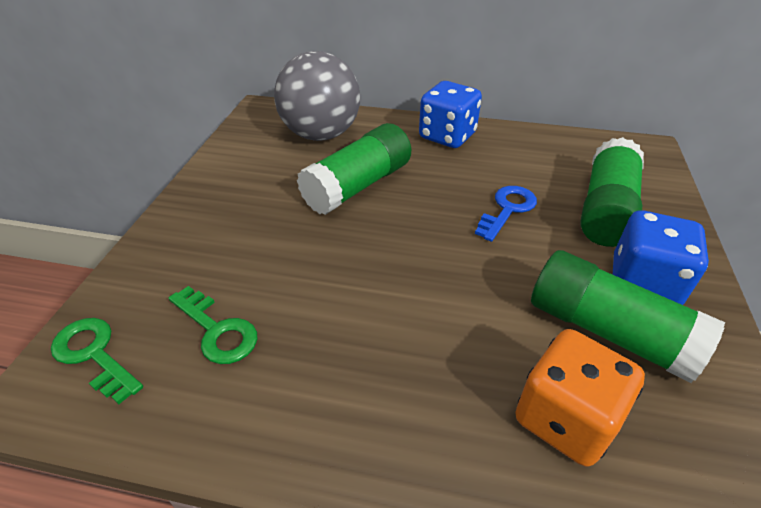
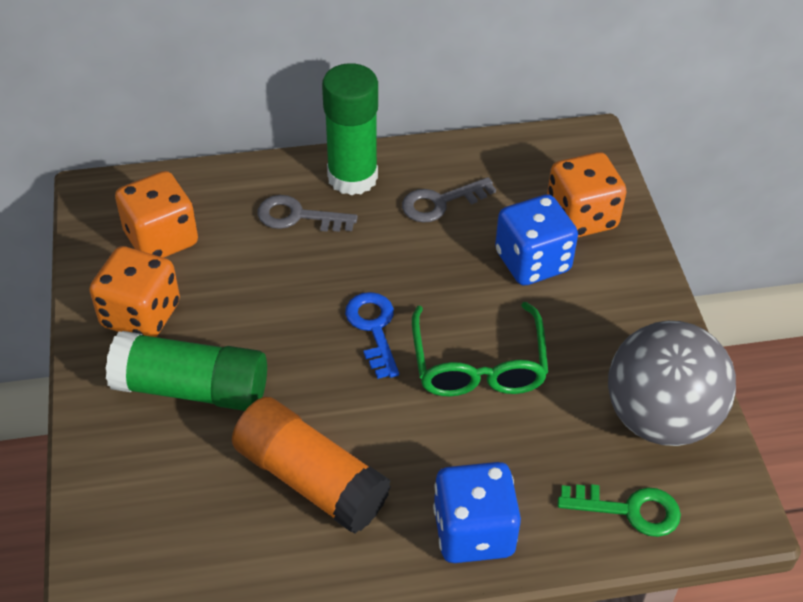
green glasses: none = 0 -> [412,302,548,396] = 1
green glue stick: [297,123,411,215] [531,250,725,383] [581,137,644,247] = 3 -> [106,331,267,411] [322,63,378,196] = 2
green key: [51,318,143,404] [169,286,257,364] = 2 -> [558,484,681,537] = 1
grey key: none = 0 -> [257,195,358,232] [402,177,496,223] = 2
orange dice: [515,329,645,467] = 1 -> [89,246,180,337] [115,171,198,258] [547,152,627,237] = 3
orange glue stick: none = 0 -> [232,397,391,534] = 1

